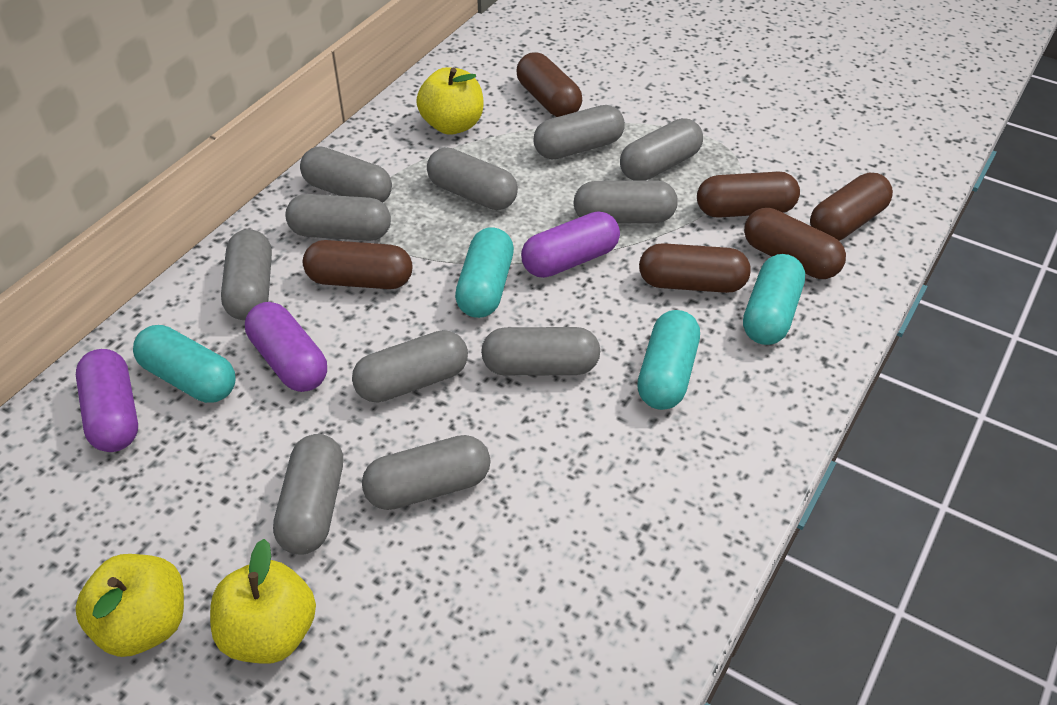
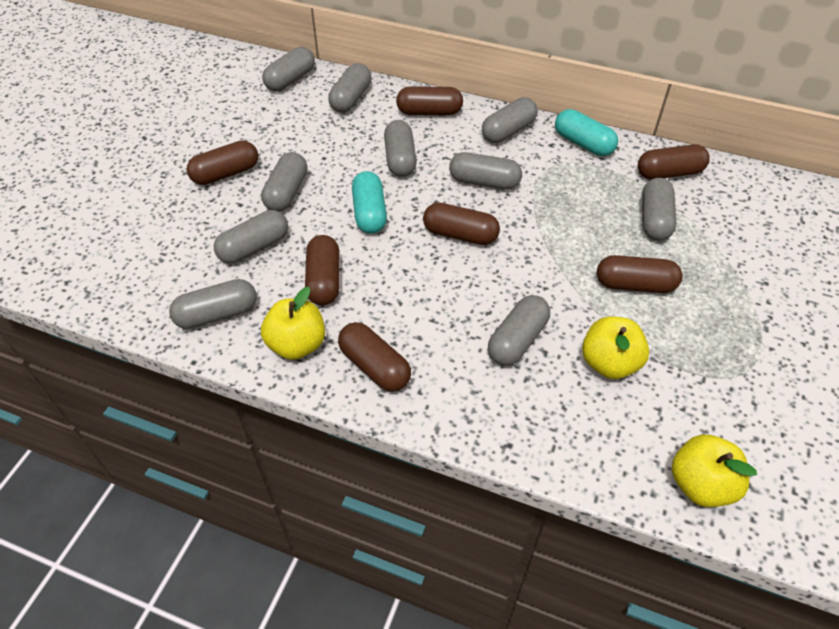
brown capsule: [303,240,412,289] [516,52,582,117] [639,243,751,293] [697,172,800,218] [744,208,846,279] [810,173,893,241] = 6 -> [187,140,258,185] [305,235,339,305] [338,322,411,392] [396,87,463,115] [423,202,500,245] [597,255,683,293] [638,144,710,180] = 7
grey capsule: [221,229,272,320] [273,434,343,555] [285,194,391,241] [300,147,392,203] [352,330,468,403] [362,435,490,510] [427,147,518,210] [481,327,600,376] [533,105,625,159] [573,180,678,224] [620,118,703,181] = 11 -> [169,279,257,329] [214,210,288,264] [261,152,307,212] [262,47,315,91] [328,63,372,113] [384,120,417,177] [449,152,522,190] [482,97,538,143] [488,295,550,366] [642,178,676,241] = 10
purple capsule: [76,349,138,452] [245,302,327,392] [521,211,620,278] = 3 -> none = 0
turquoise capsule: [133,325,235,403] [455,227,514,318] [637,310,700,410] [743,254,805,345] = 4 -> [352,171,387,234] [555,109,618,156] = 2

